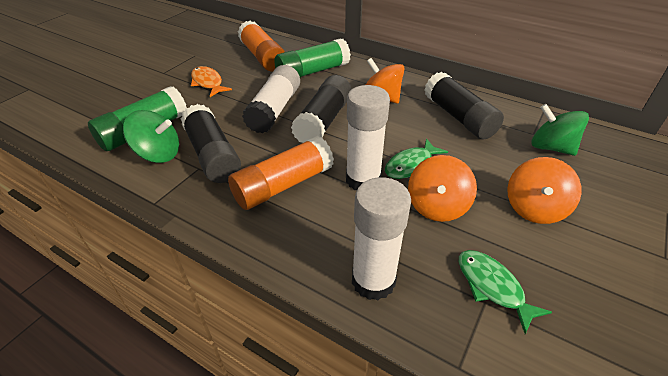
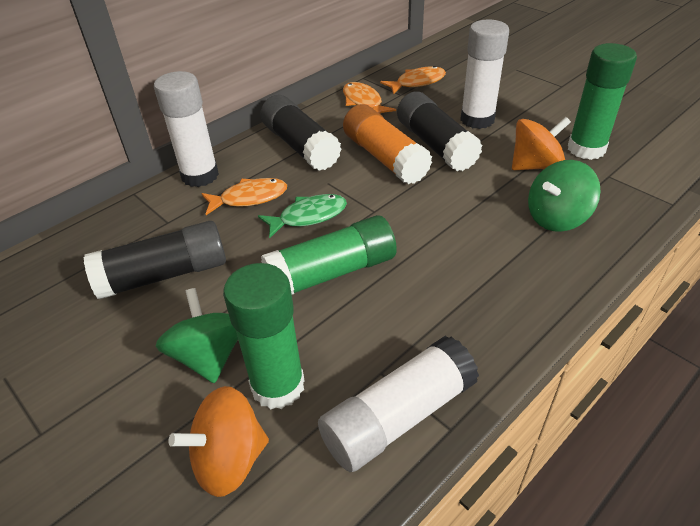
green fish: [385,138,448,179] [459,250,552,334] = 2 -> [258,194,347,238] = 1
green glue stick: [88,86,187,151] [275,38,351,77] = 2 -> [223,263,305,409] [261,215,397,295] [568,43,637,160] = 3
orange fish: [191,66,232,97] = 1 -> [201,178,287,215] [343,82,396,114] [380,66,446,95] = 3
orange glue stick: [228,136,334,210] [238,20,285,72] = 2 -> [343,104,432,184] = 1
orange spinning top: [366,58,405,104] [408,155,477,222] [507,157,582,224] = 3 -> [168,386,269,497] [512,117,571,170] = 2

